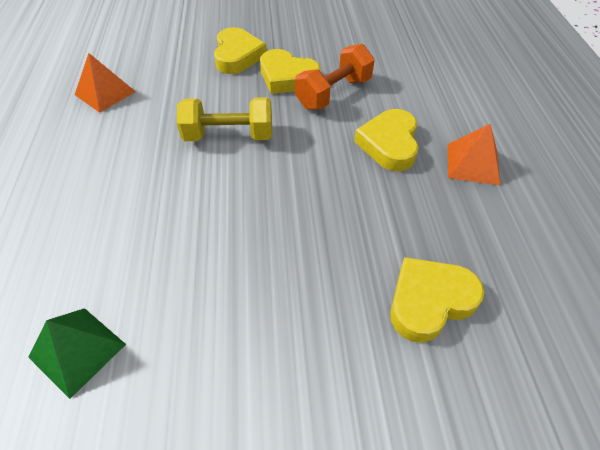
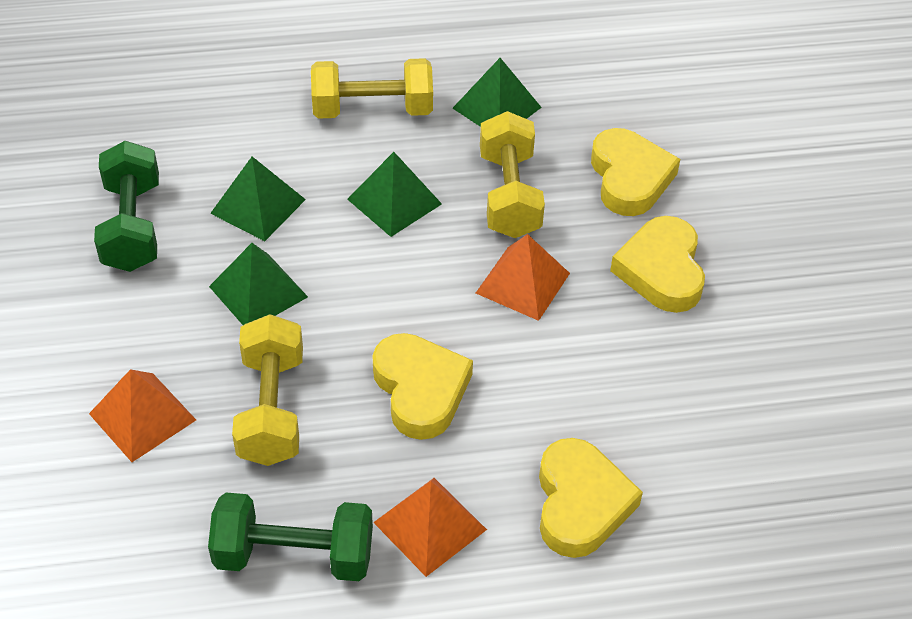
green dumbbell: none = 0 -> [94,141,159,272] [208,493,373,581] = 2
green pyramid: [28,308,126,399] = 1 -> [209,243,308,325] [210,157,306,241] [347,152,442,237] [452,58,542,127] = 4
orange dumbbell: [295,44,375,110] = 1 -> none = 0
orange pyramid: [75,53,136,113] [448,123,501,186] = 2 -> [89,369,196,462] [373,478,487,577] [476,234,570,321] = 3
yellow dumbbell: [177,97,272,141] = 1 -> [232,314,303,466] [311,58,433,119] [480,111,545,238] = 3

